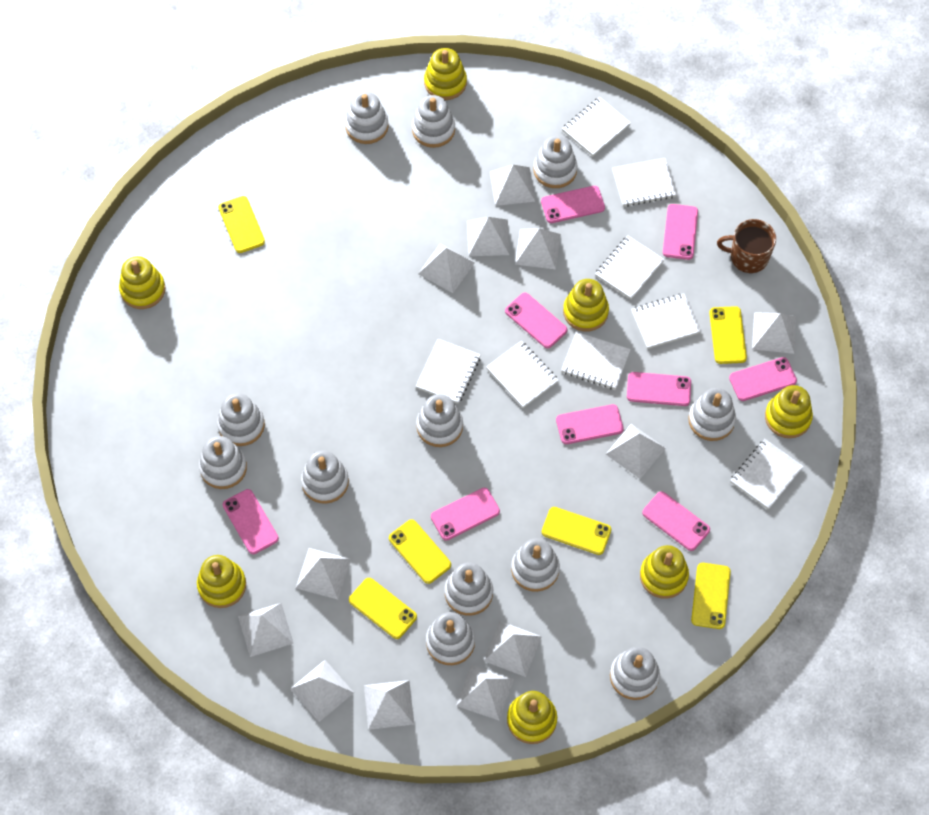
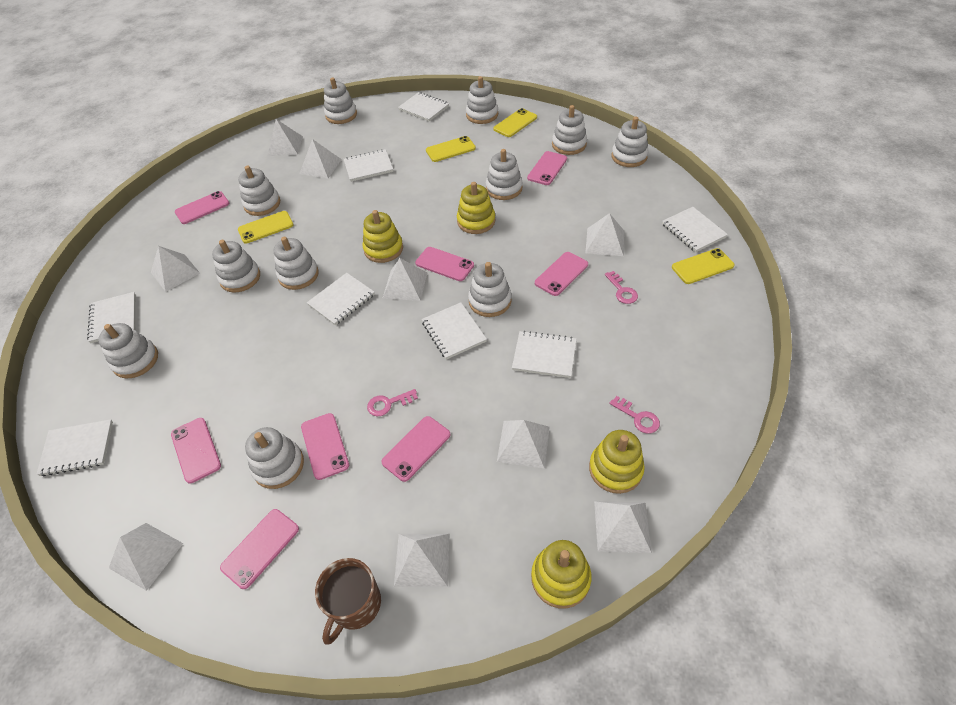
pink key: none = 0 -> [367,389,418,416] [605,271,638,304] [609,396,660,434] = 3
pink phone: [223,489,279,554] [431,488,500,541] [505,293,567,348] [541,186,605,223] [556,404,624,444] [627,372,691,406] [642,491,710,551] [663,204,698,260] [729,357,797,401] = 9 -> [171,418,221,484] [175,191,229,224] [220,509,299,589] [301,413,349,480] [381,416,451,482] [415,247,474,281] [527,151,567,185] [535,252,588,296] = 8
white pyramid: [238,603,294,657] [290,660,354,722] [296,548,351,599] [364,680,414,730] [418,244,475,293] [456,664,514,721] [467,217,510,256] [483,621,542,677] [490,165,535,206] [515,228,561,270] [606,424,666,479] [752,312,796,354] = 12 -> [109,523,183,591] [151,246,200,292] [267,119,303,156] [299,139,342,179] [383,258,427,301] [394,534,450,587] [497,420,550,469] [585,213,624,256] [594,501,652,553] = 9
white stacking toy: [199,436,247,489] [217,393,265,446] [301,450,349,504] [345,92,389,144] [412,95,455,148] [416,394,463,447] [426,612,475,665] [445,562,493,616] [511,538,560,592] [534,136,578,188] [610,647,660,700] [688,388,736,441] = 12 -> [98,323,158,379] [212,240,260,292] [238,166,280,216] [245,427,304,489] [274,237,319,290] [324,77,357,124] [466,76,498,124] [468,262,512,317] [486,149,522,200] [552,105,587,155] [611,116,649,167] = 11
yellow phone: [219,196,265,253] [349,578,417,639] [389,519,451,584] [542,507,611,555] [691,563,731,629] [709,306,747,364] = 6 -> [238,211,293,244] [426,136,476,162] [493,108,537,137] [672,248,735,284] = 4
yellow stacking toy: [119,256,165,309] [197,555,246,608] [424,48,467,100] [507,691,557,744] [563,279,609,332] [640,545,689,599] [765,385,813,438] = 7 -> [362,210,403,263] [457,182,495,234] [531,540,592,608] [589,430,645,494] = 4

